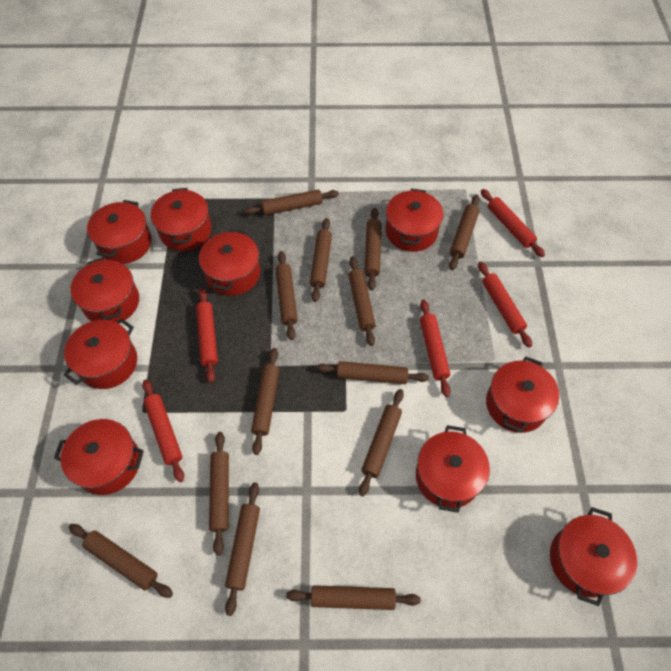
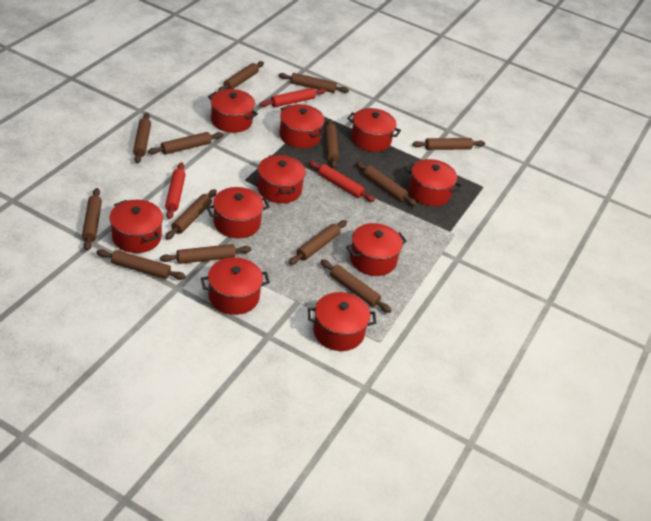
red rolling pin: [142,380,184,482] [196,288,218,383] [420,300,450,397] [478,262,532,348] [481,189,545,257] = 5 -> [165,162,186,219] [260,88,326,107] [309,161,375,202] = 3

